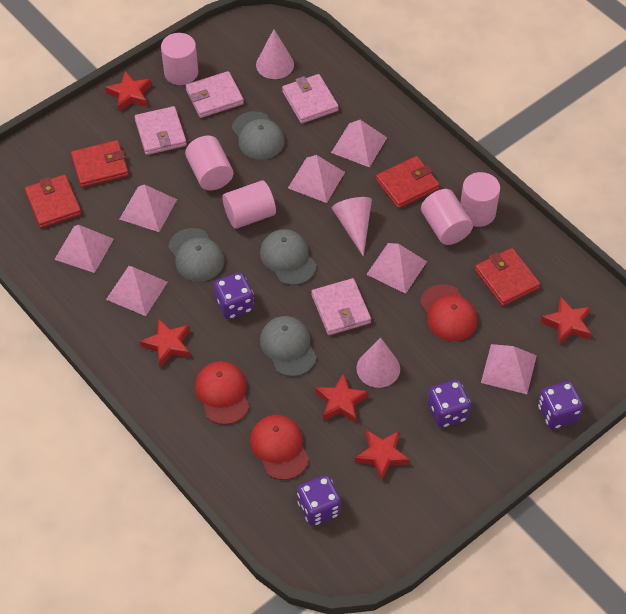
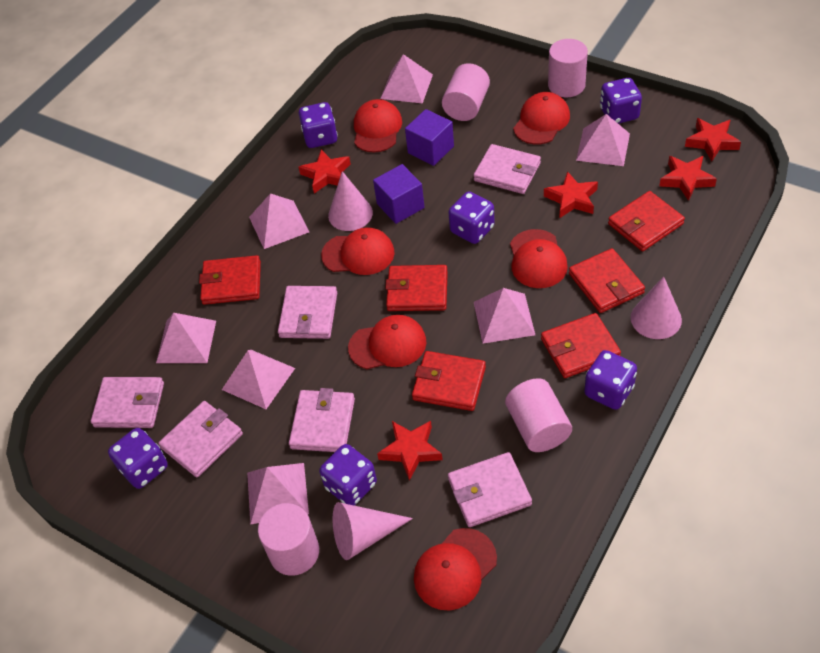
grey cap: [168,228,224,282] [232,111,285,160] [260,229,317,285] [260,316,317,377] = 4 -> none = 0
pink cylinder: [161,33,198,85] [185,136,233,190] [222,180,276,229] [421,189,473,245] [460,172,500,227] = 5 -> [258,503,319,576] [442,63,490,121] [505,378,572,452] [548,39,588,97] = 4
pink wallet: [135,106,187,155] [185,71,244,118] [282,74,339,124] [311,278,371,335] = 4 -> [91,377,164,428] [158,401,243,477] [278,286,337,339] [289,388,355,452] [448,452,532,527] [474,144,541,194] = 6
purple cube: none = 0 -> [373,164,424,224] [405,109,454,166] = 2
purple dice: [214,272,254,319] [297,475,341,526] [428,380,471,428] [538,381,583,429] = 4 -> [108,428,168,489] [299,102,338,148] [319,444,377,506] [448,191,495,244] [584,350,637,410] [600,78,642,124] = 6
red cap: [195,361,249,425] [250,415,309,480] [420,284,477,341] = 3 -> [321,227,395,275] [348,315,427,369] [354,99,402,153] [414,528,497,611] [510,229,568,288] [513,92,570,145] = 6
red wallet: [25,174,81,228] [71,140,129,188] [376,156,440,209] [475,248,540,306] = 4 -> [199,255,261,305] [385,265,448,311] [412,351,486,411] [541,313,621,378] [569,248,645,313] [608,191,685,251] = 6

